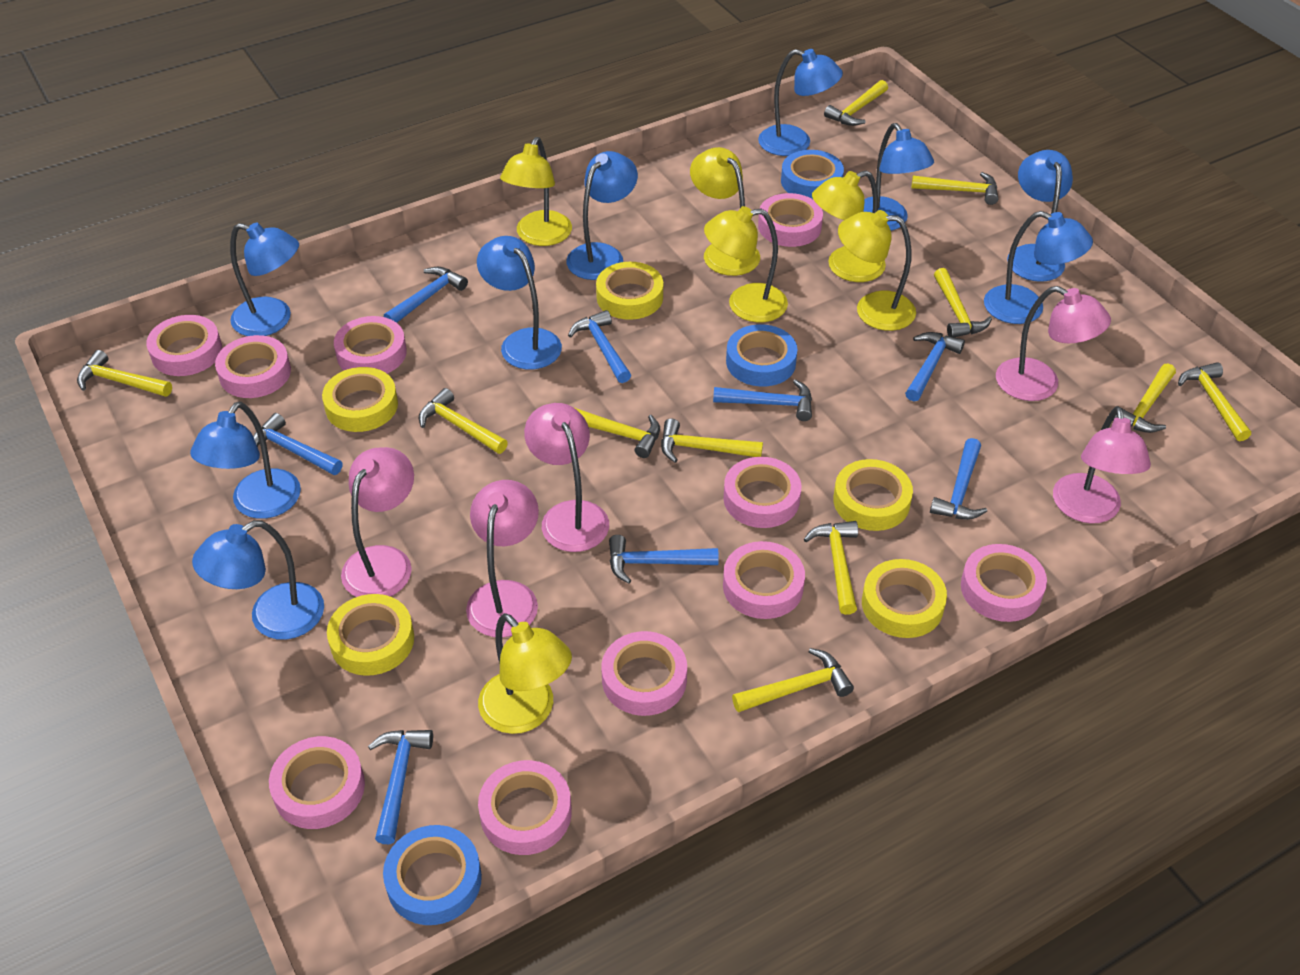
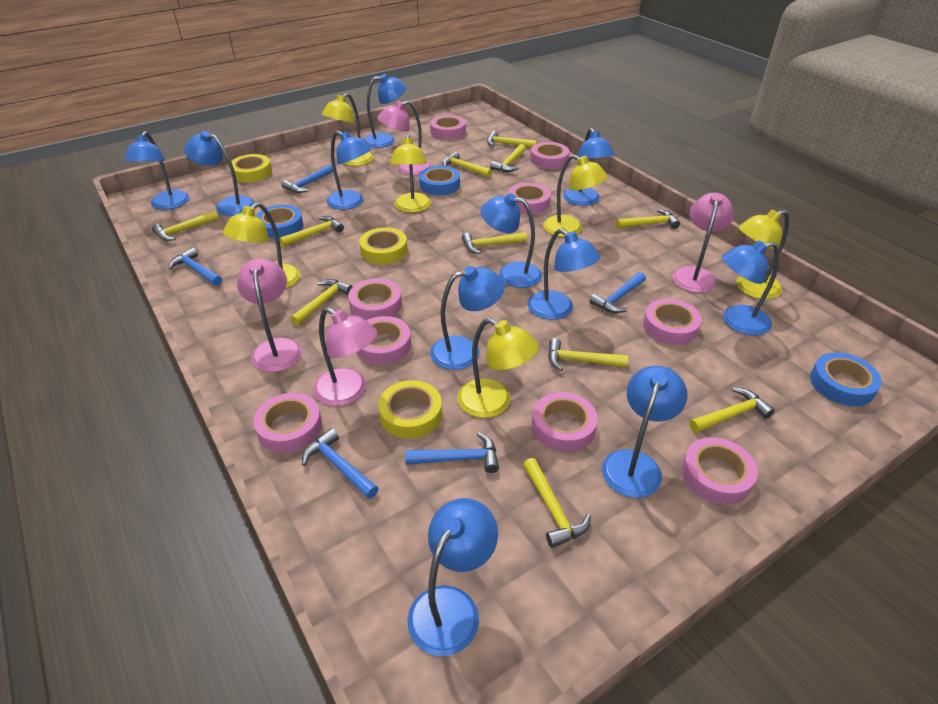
blue hammer: [253,413,343,475] [368,730,433,844] [384,267,468,323] [568,310,631,383] [609,535,719,584] [713,379,812,421] [905,332,965,401] [930,438,987,520] = 8 -> [169,247,222,286] [281,164,333,193] [302,428,378,499] [405,432,499,473] [590,272,646,313] = 5
blue lamp: [190,402,301,519] [192,520,324,640] [230,222,299,336] [477,236,562,370] [566,151,638,280] [758,49,843,156] [863,123,934,231] [984,211,1093,324] [1007,150,1073,282] = 9 -> [124,131,189,210] [184,131,254,216] [326,131,371,210] [363,74,406,148] [407,498,498,656] [430,266,505,370] [481,193,542,288] [527,229,600,320] [563,128,614,206] [602,366,688,498] [722,240,779,336] = 11
pink lamp: [341,447,414,597] [466,480,539,638] [524,403,609,552] [996,286,1111,401] [1053,406,1151,524] = 5 -> [237,258,302,372] [313,307,377,406] [377,101,432,175] [672,193,734,293] = 4
pink tape: [146,315,222,376] [215,335,291,398] [269,736,365,829] [334,316,407,373] [478,760,572,855] [602,631,687,716] [723,457,801,528] [723,541,805,619] [758,193,823,247] [961,544,1047,622] = 10 -> [253,393,322,453] [348,278,402,320] [356,316,411,365] [430,115,466,140] [508,183,551,214] [530,142,569,169] [532,392,598,452] [643,299,702,345] [681,437,758,505] = 9
yellow tape: [322,367,398,432] [327,594,414,676] [596,262,663,320] [833,459,913,531] [862,559,947,638] = 5 -> [229,154,272,182] [359,227,407,264] [378,380,442,439] = 3

